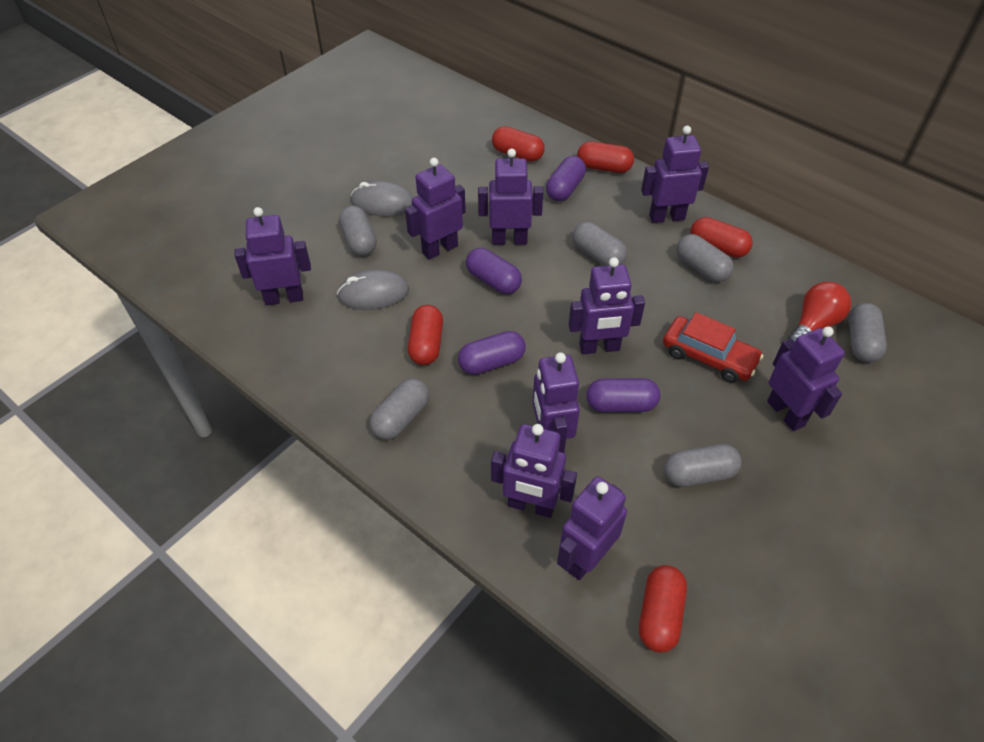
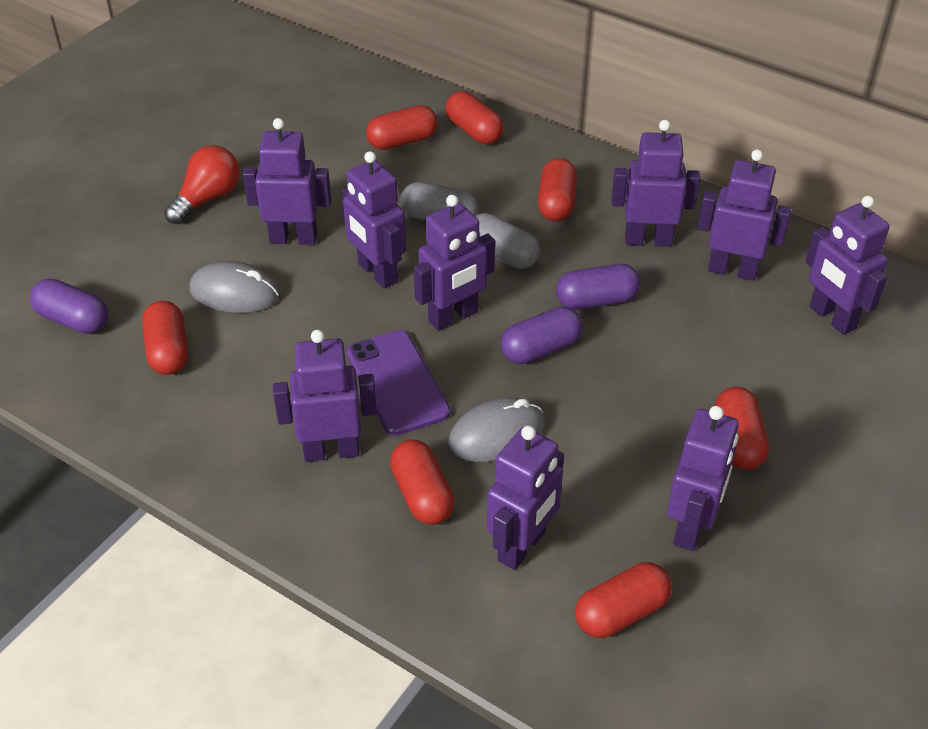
grey capsule: [339,206,377,256] [370,378,429,440] [572,222,627,266] [664,444,741,487] [676,234,734,282] [848,303,887,363] = 6 -> [400,182,478,220] [475,213,540,269] = 2
purple capsule: [458,331,526,375] [466,248,522,294] [546,156,586,201] [586,378,660,412] = 4 -> [30,278,108,334] [501,306,583,364] [556,264,640,310] = 3
purple phone: none = 0 -> [347,330,450,436] = 1
red capsule: [408,305,443,365] [492,126,545,162] [577,141,634,173] [639,565,687,653] [690,217,753,258] = 5 -> [142,301,188,375] [366,105,438,150] [390,440,455,525] [445,91,504,144] [538,158,577,221] [575,562,672,638] [715,387,769,470] = 7
red car: [663,312,763,383] = 1 -> none = 0

